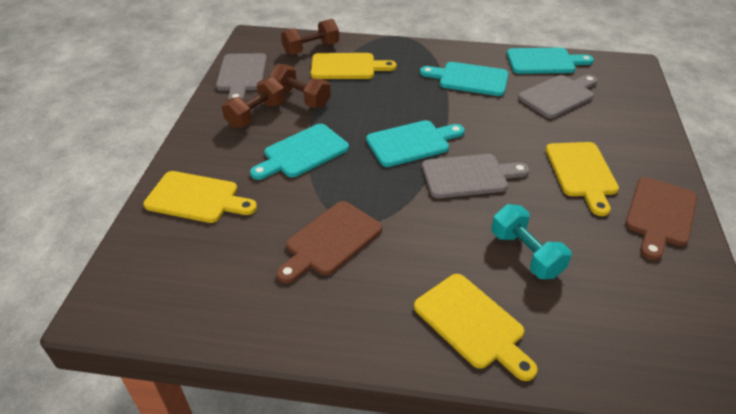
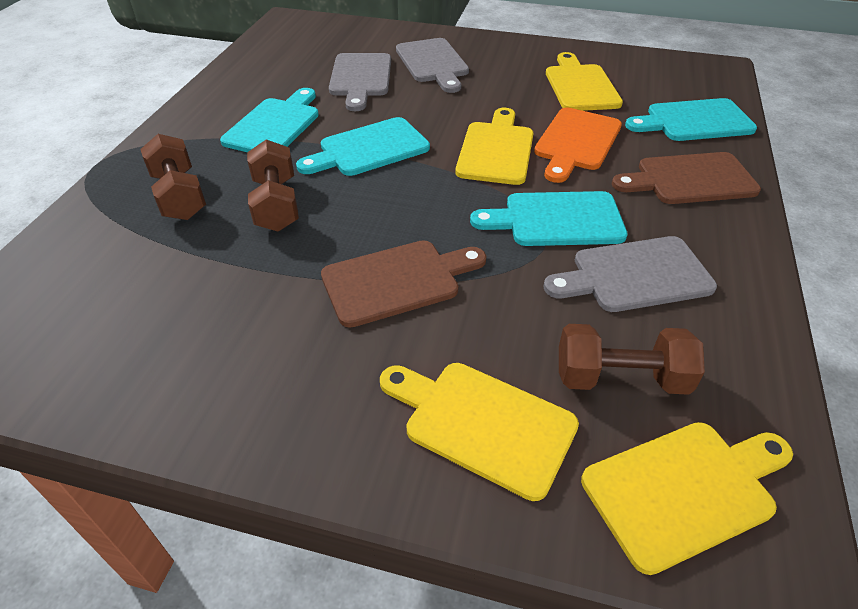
orange cutting board: none = 0 -> [534,107,622,183] = 1
turquoise dumbbell: [491,204,572,279] = 1 -> none = 0

